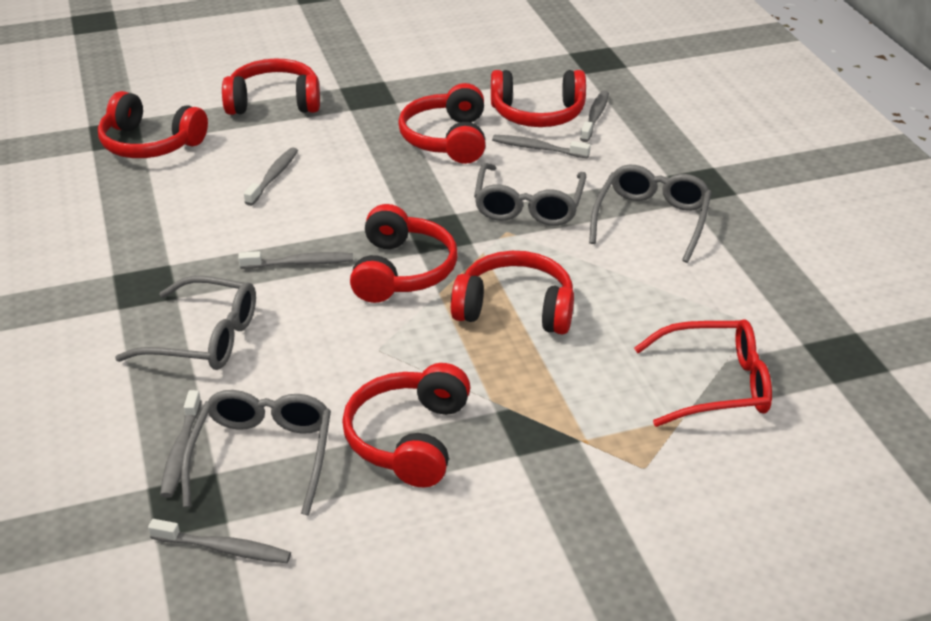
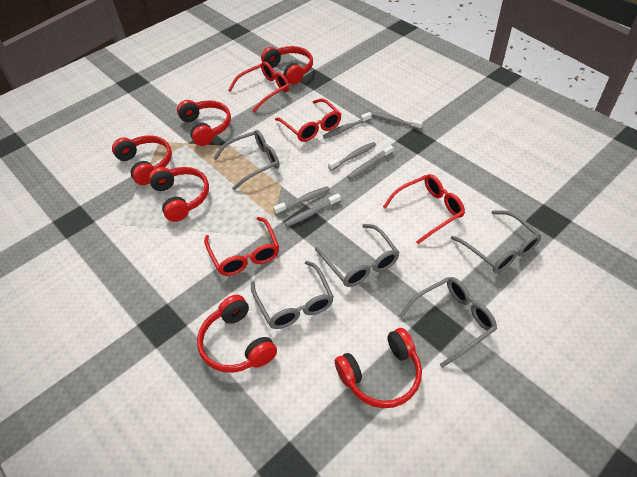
grey glasses: [115,276,256,370] [181,390,331,516] [474,163,586,226] [589,164,712,263] = 4 -> [213,130,280,190] [251,261,334,329] [315,224,399,287] [399,277,497,368] [451,210,541,273] = 5
red glasses: [634,319,772,427] = 1 -> [204,217,279,276] [228,62,290,112] [275,98,341,142] [383,174,465,244] = 4
red headphones: [98,91,208,158] [222,59,320,115] [342,363,471,487] [350,204,458,303] [398,83,485,164] [451,251,574,334] [491,70,586,127] = 7 -> [112,135,172,185] [148,167,209,222] [177,100,231,146] [197,295,277,373] [261,46,313,85] [335,328,422,408] = 6

